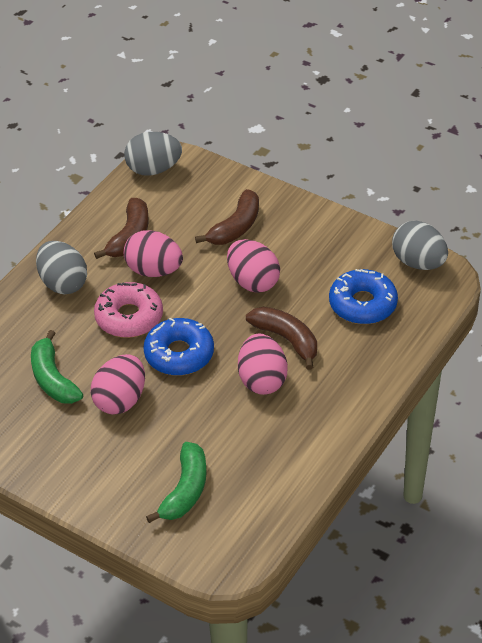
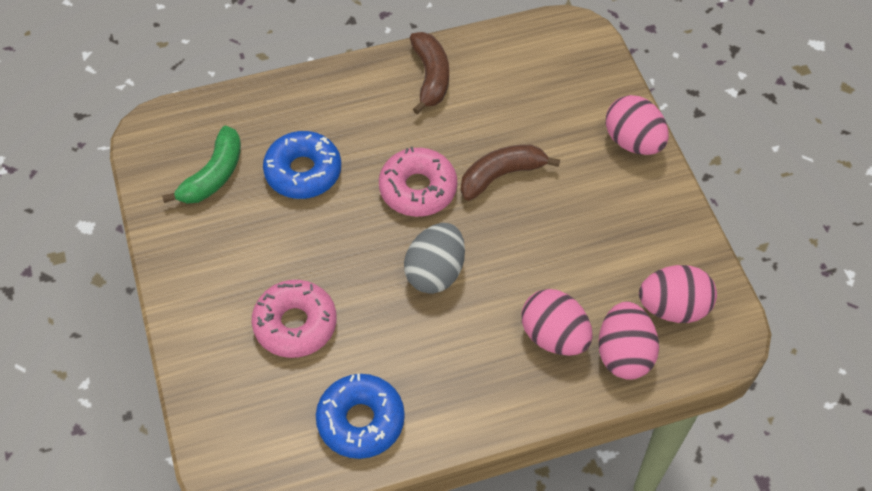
brown banana: [94,198,149,259] [195,189,259,245] [246,307,317,370] = 3 -> [410,32,449,114] [460,145,560,201] = 2
green banana: [31,330,83,404] [146,442,207,523] = 2 -> [162,126,241,204] = 1
grey egg: [36,241,87,294] [124,132,182,176] [392,221,448,270] = 3 -> [404,223,465,294] = 1
pink donut: [94,282,163,338] = 1 -> [252,280,337,358] [379,147,457,217] = 2

